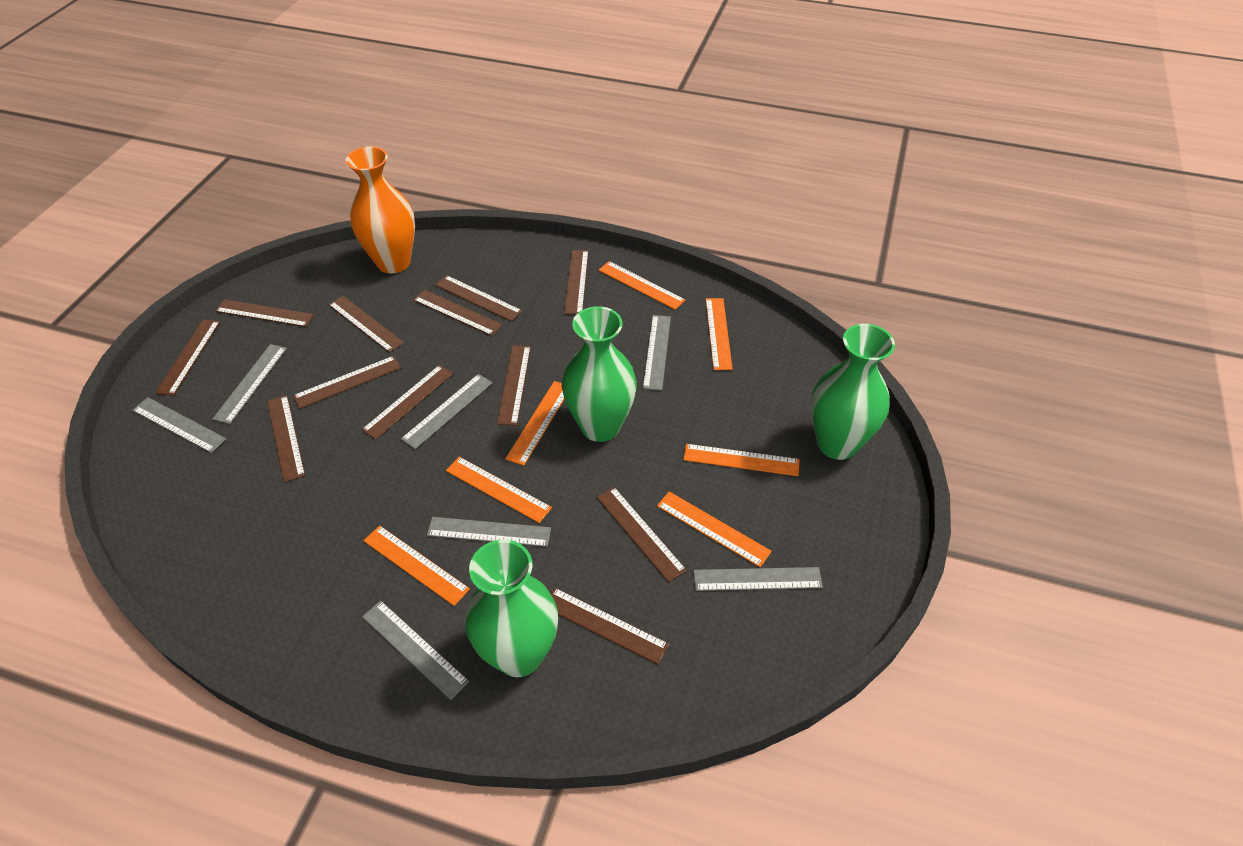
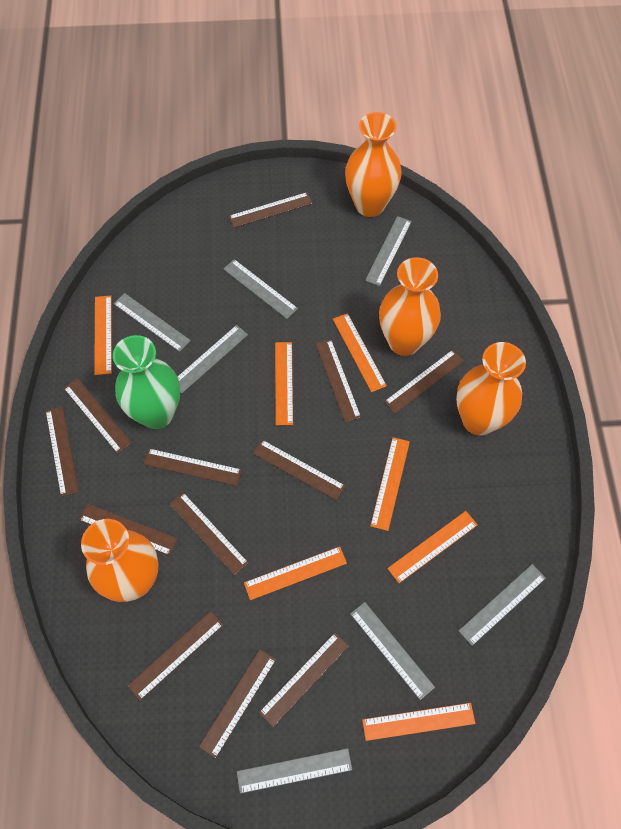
green vase: [465,539,558,677] [562,306,637,442] [811,324,895,460] = 3 -> [113,335,180,429] = 1
orange vase: [346,146,415,274] = 1 -> [81,519,158,602] [345,112,402,217] [379,257,441,356] [456,342,526,436] = 4

